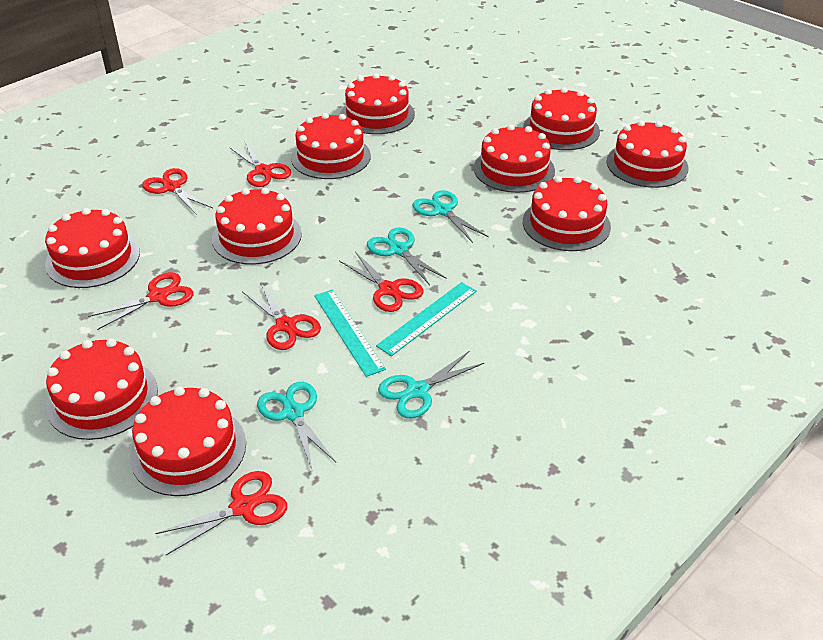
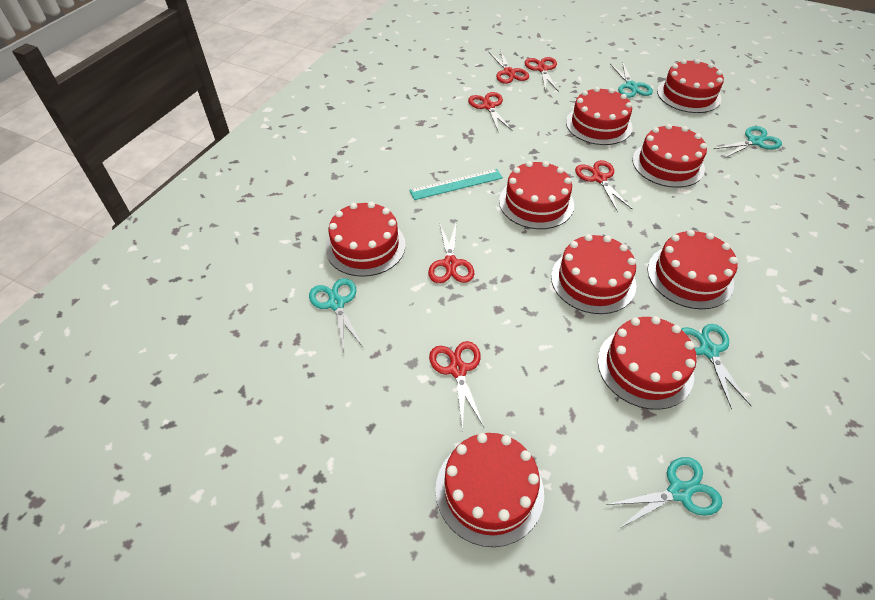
red cake: [45,208,140,288] [46,338,158,440] [130,387,246,496] [212,187,302,265] [291,113,371,179] [340,73,415,134] [474,124,555,193] [523,87,600,150] [523,176,611,251] [606,120,689,188] = 10 -> [326,202,406,277] [435,433,544,547] [499,161,574,229] [551,234,636,314] [566,87,633,145] [598,316,697,410] [632,124,707,188] [647,230,738,309] [657,59,724,113] = 9
turquoise ruler: [314,289,386,377] [376,282,477,356] = 2 -> [409,169,503,200] = 1
turquoise scissors: [257,382,336,469] [367,227,447,285] [378,351,484,418] [413,190,489,243] = 4 -> [309,278,364,353] [606,457,722,528] [610,61,653,98] [681,324,752,409] [713,126,782,158] = 5

